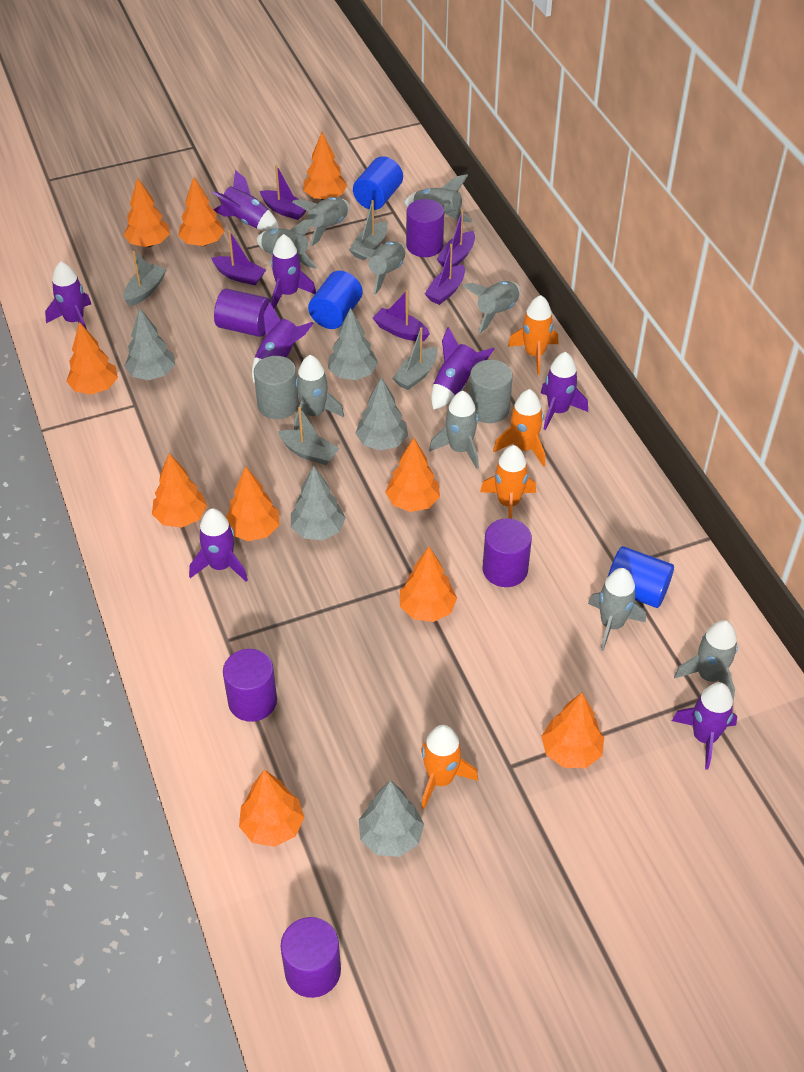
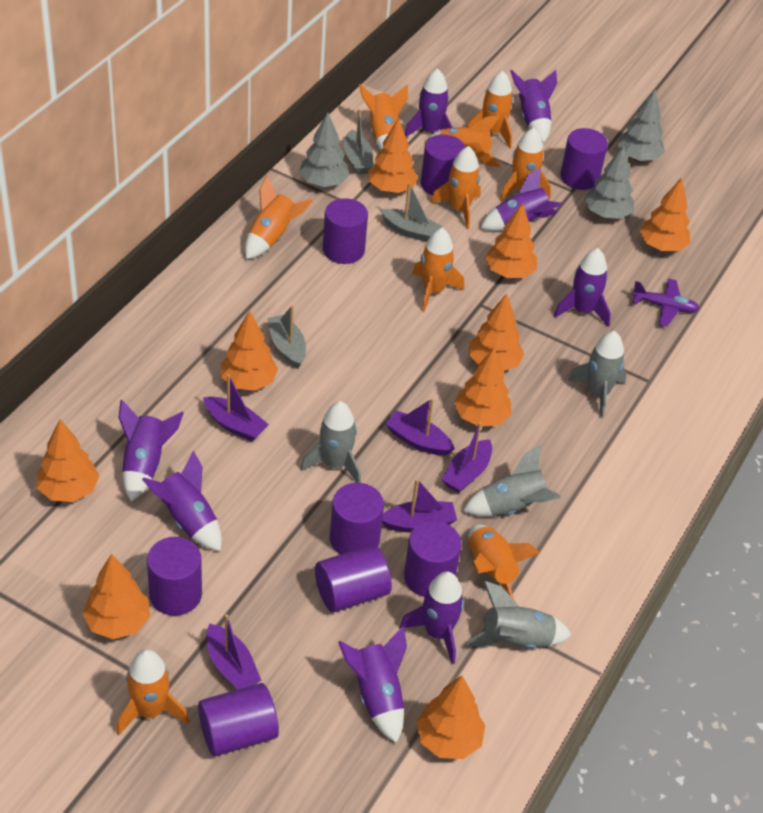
blue cylinder: [308,270,363,329] [353,156,403,210] [608,546,674,608] = 3 -> none = 0
grey boat: [124,251,167,306] [278,407,340,465] [349,200,388,260] [392,327,437,390] = 4 -> [267,305,306,369] [344,109,373,174] [380,182,443,242] = 3
grey cylinder: [254,356,299,419] [469,360,513,423] = 2 -> none = 0
grey rocket: [257,219,317,269] [292,197,350,246] [294,355,344,430] [352,241,405,294] [403,174,472,222] [429,391,479,469] [463,281,520,333] [588,568,646,651] [674,620,738,701] = 9 -> [301,401,361,483] [463,445,561,516] [465,581,571,649] [568,331,627,418] = 4
grey tree: [124,308,175,380] [291,466,346,540] [328,308,378,380] [356,377,408,450] [359,780,424,857] = 5 -> [299,113,350,187] [585,145,634,219] [617,90,665,162] = 3
orange rocket: [421,725,478,809] [480,445,536,519] [493,389,545,467] [508,295,558,375] = 4 -> [116,650,189,736] [245,176,313,259] [359,84,408,150] [412,228,464,311] [426,115,501,167] [431,146,481,229] [467,71,513,148] [468,524,540,600] [500,128,551,201] = 9
orange tree: [67,322,118,395] [124,177,170,247] [152,453,207,527] [178,177,225,246] [226,466,279,541] [239,770,304,847] [303,132,347,200] [385,437,440,512] [400,547,457,622] [541,693,604,768] = 10 -> [37,420,99,502] [82,554,150,639] [221,311,278,391] [368,118,418,193] [416,675,485,759] [454,348,511,427] [469,293,524,371] [485,202,537,278] [640,177,690,251] = 9
purple cylinder: [214,289,272,337] [223,649,277,722] [280,917,341,998] [406,199,444,257] [483,518,532,587] = 5 -> [147,537,202,616] [198,683,279,756] [315,545,392,612] [323,198,368,264] [330,483,384,555] [404,521,461,597] [421,135,465,195] [560,128,608,190] = 8
purple plane: none = 0 -> [632,278,700,326] = 1

